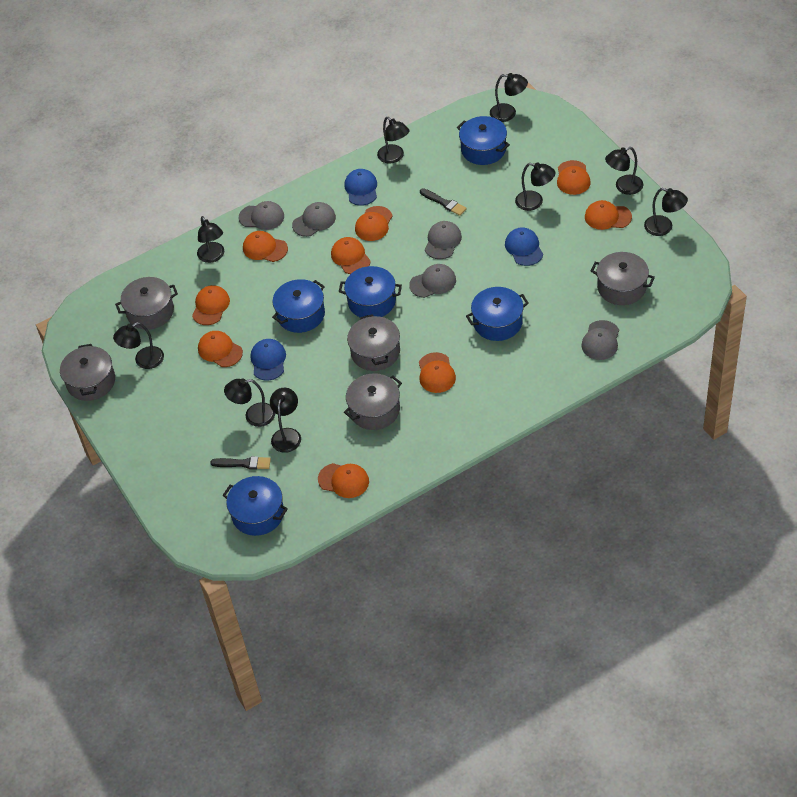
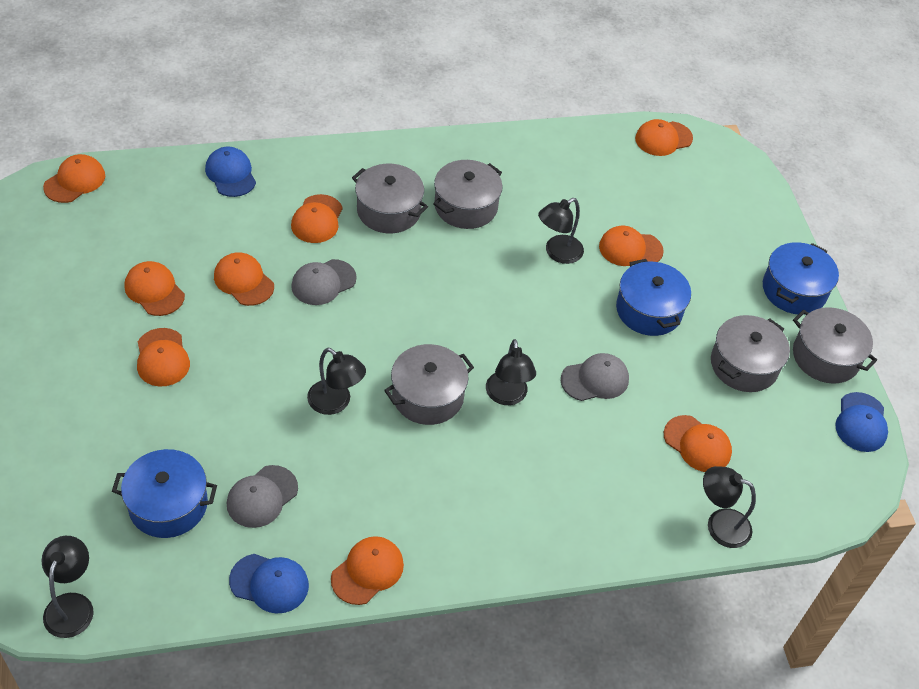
black brush: [210,456,271,469] [420,188,466,216] = 2 -> none = 0
black lamp: [113,322,164,369] [197,216,224,263] [224,379,275,427] [270,388,301,453] [377,117,409,164] [490,73,528,122] [515,162,555,211] [605,147,643,195] [644,188,688,236] = 9 -> [42,536,94,638] [307,348,366,415] [486,339,536,405] [538,198,584,264] [703,466,756,548] = 5
blue pot: [223,476,288,536] [272,279,325,333] [339,266,402,317] [457,116,510,165] [466,287,529,341] = 5 -> [112,449,217,538] [616,259,691,336] [763,242,839,315] = 3
grey cap: [239,201,284,230] [292,202,336,237] [409,264,456,298] [425,221,462,259] [581,320,619,360] = 5 -> [227,465,298,528] [291,259,357,305] [561,353,629,401] = 3

